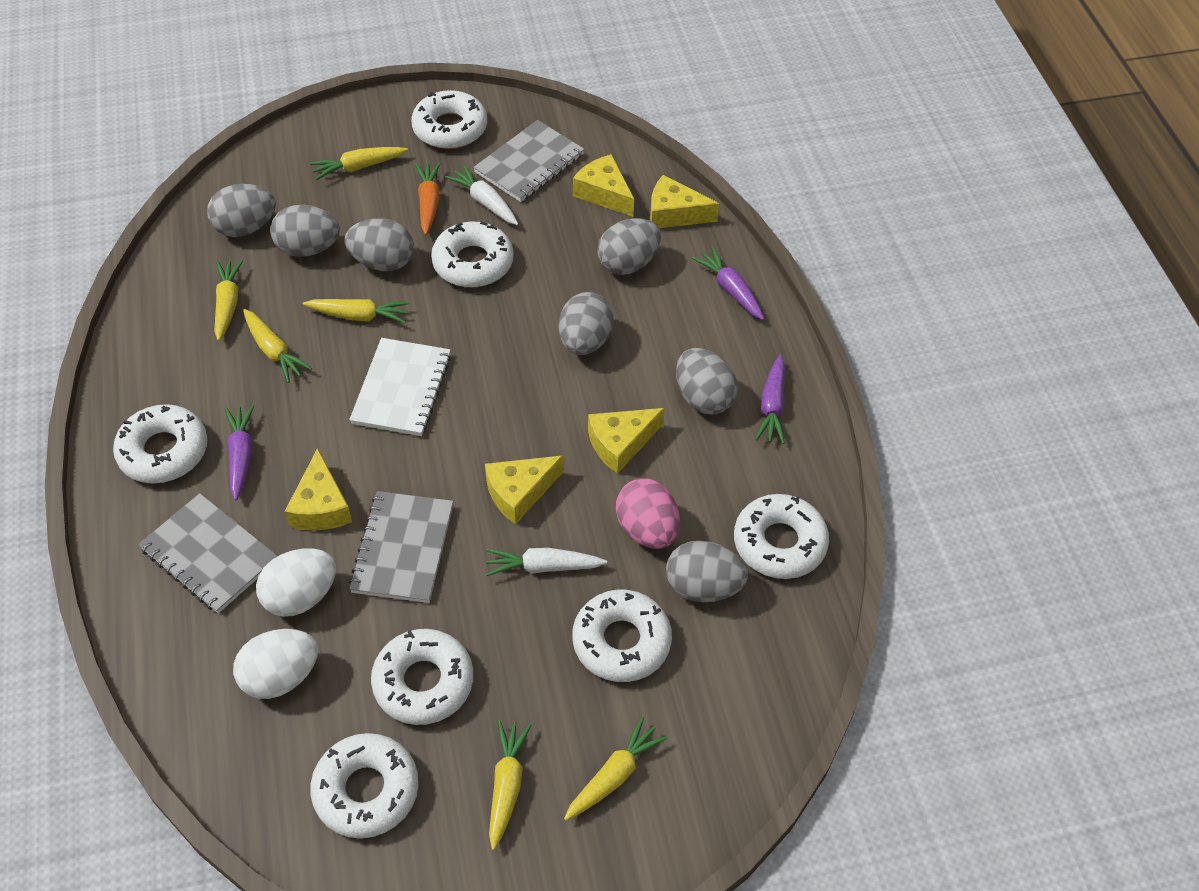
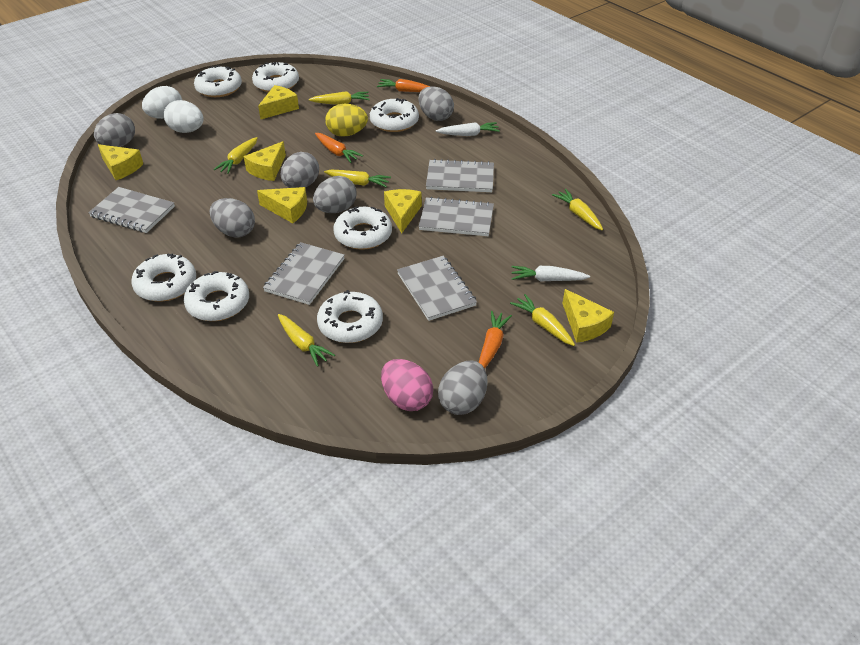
grey egg: [207,184,276,237] [270,205,340,257] [344,218,414,271] [559,292,614,355] [597,218,661,275] [666,541,748,602] [676,348,738,415] = 7 -> [94,113,135,147] [210,198,255,238] [281,152,319,188] [313,176,357,213] [418,86,454,121] [438,361,487,415] = 6
grey notebook: [138,493,278,613] [349,491,453,603] [473,120,585,202] = 3 -> [88,187,175,233] [263,242,345,305] [397,256,477,321] [419,197,494,236] [426,159,494,192] = 5
orange carrot: [415,162,441,235] = 1 -> [315,133,363,163] [377,79,430,92] [478,311,512,368] = 3
purple carrot: [225,405,254,501] [692,247,764,320] [755,354,785,444] = 3 -> none = 0
white notebook: [349,338,451,436] = 1 -> none = 0
yellow cheese: [284,448,352,531] [485,455,564,524] [573,154,634,217] [588,408,665,474] [650,175,719,228] = 5 -> [98,144,143,180] [244,141,286,181] [257,187,307,223] [258,85,299,120] [384,189,422,233] [563,289,614,343] = 6
yellow egg: none = 0 -> [325,104,368,137] = 1

